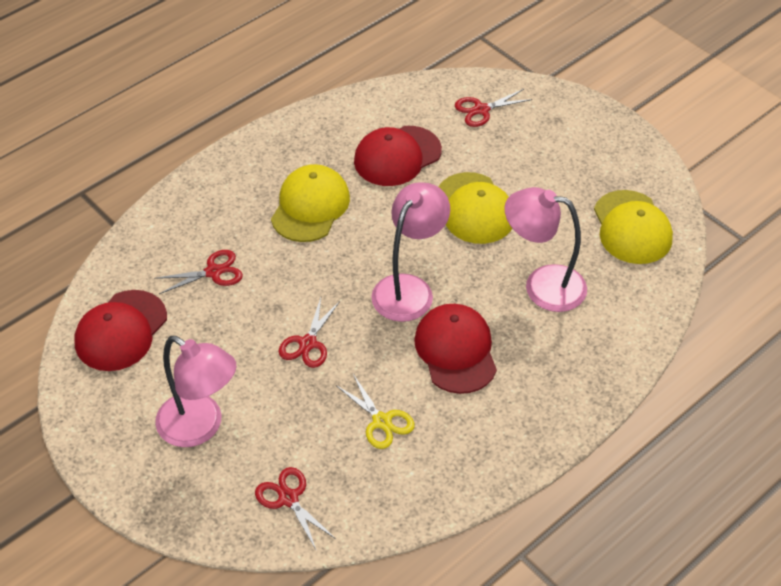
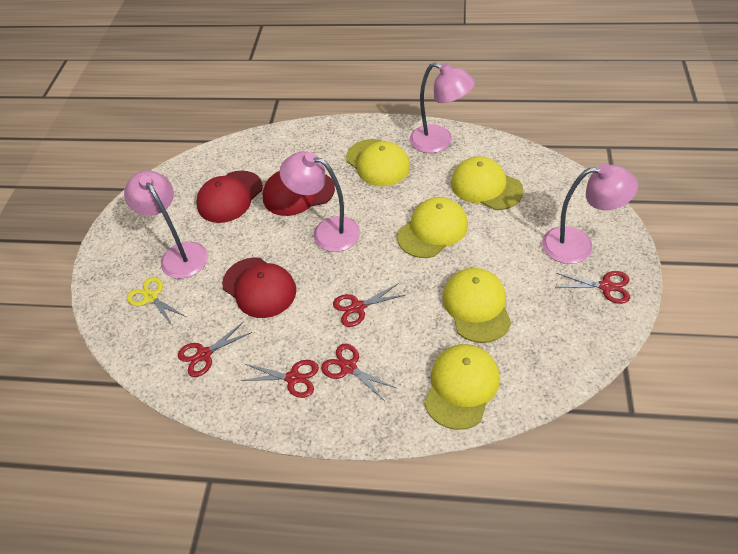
pink lamp: [155,336,236,447] [371,182,450,322] [504,187,587,312] = 3 -> [124,170,208,279] [279,151,360,252] [410,62,475,153] [542,164,638,264] = 4
red scissors: [154,250,243,294] [255,467,336,551] [279,298,340,368] [455,89,532,127] = 4 -> [178,321,252,377] [240,360,319,398] [321,344,396,401] [333,283,405,327] [556,271,630,304] = 5
yellow cap: [271,164,350,242] [438,172,513,244] [594,190,673,264] = 3 -> [346,139,410,186] [397,197,468,258] [424,344,500,430] [442,268,511,343] [451,156,524,210] = 5

